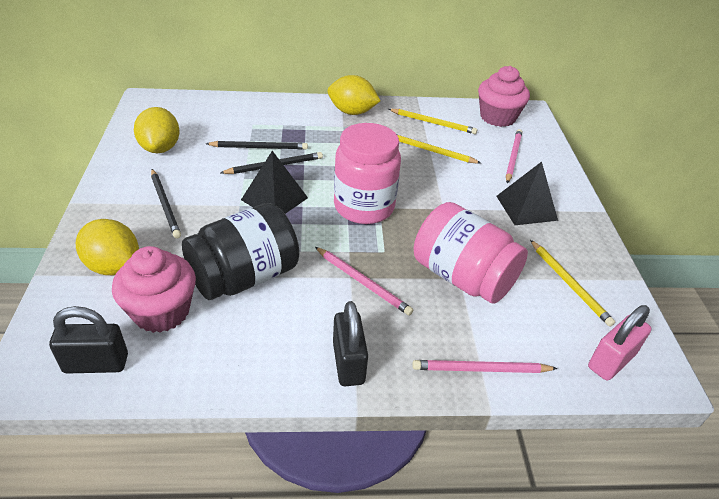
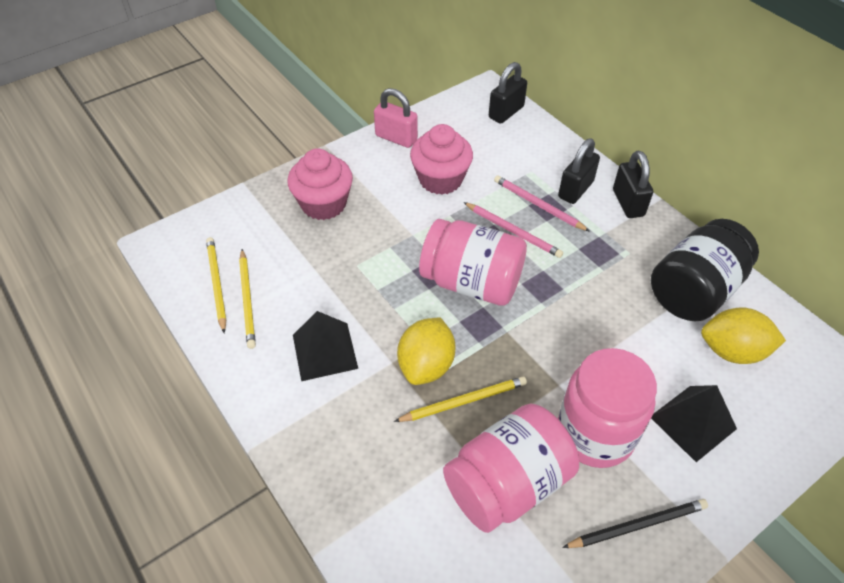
black padlock: [49,306,128,374] [333,301,368,386] = 2 -> [489,62,527,124] [558,139,600,204] [613,151,653,218] = 3
black pencil: [151,169,181,239] [206,141,308,150] [220,152,323,174] = 3 -> [562,499,708,548] = 1
pink jar: [334,123,401,224] [414,202,528,304] = 2 -> [419,219,527,306] [443,404,579,533] [558,348,657,468] = 3
pink pencil: [315,247,414,316] [412,360,558,373] [506,129,522,184] = 3 -> [463,202,563,258] [494,175,590,232] = 2
yellow lemon: [76,219,139,275] [134,107,180,153] [328,75,381,115] = 3 -> [397,318,455,385] [701,307,786,364] = 2

